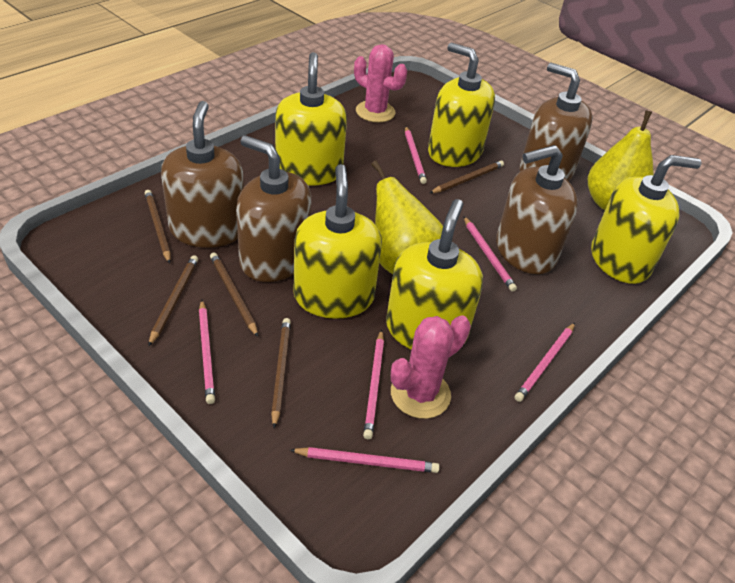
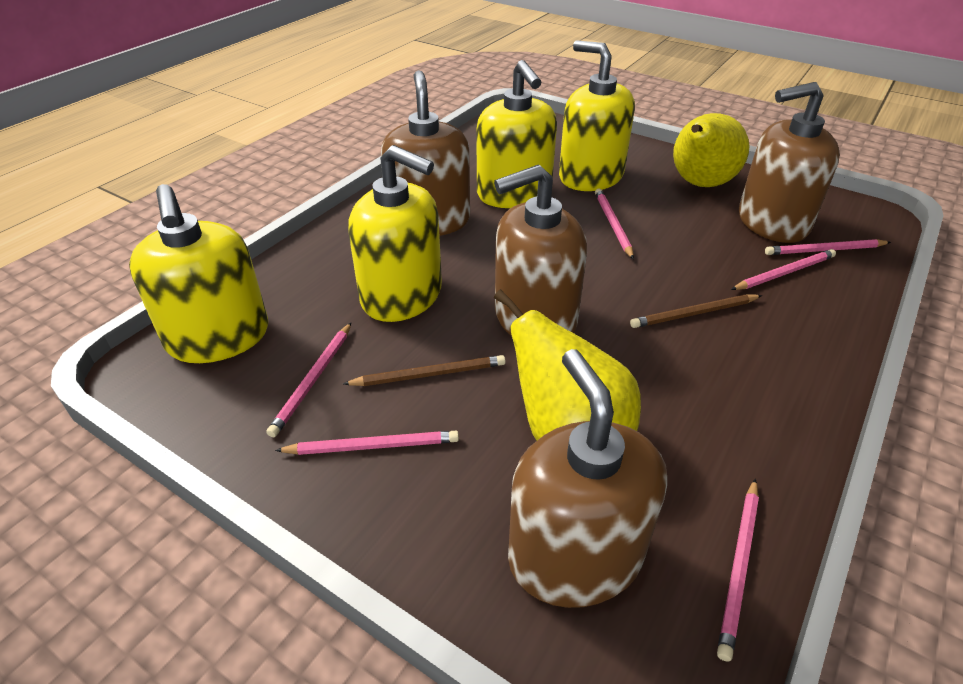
brown pencil: [145,190,171,263] [148,255,198,347] [210,252,258,337] [271,318,291,428] [430,160,504,193] = 5 -> [343,355,506,386] [630,294,762,328] = 2
pink cactus: [354,44,407,122] [391,315,471,419] = 2 -> none = 0
yellow soap dispenser: [275,52,347,185] [293,164,382,319] [386,199,483,350] [428,43,495,167] [591,155,702,284] = 5 -> [129,184,268,363] [348,145,442,322] [476,60,557,208] [559,40,635,191] = 4

